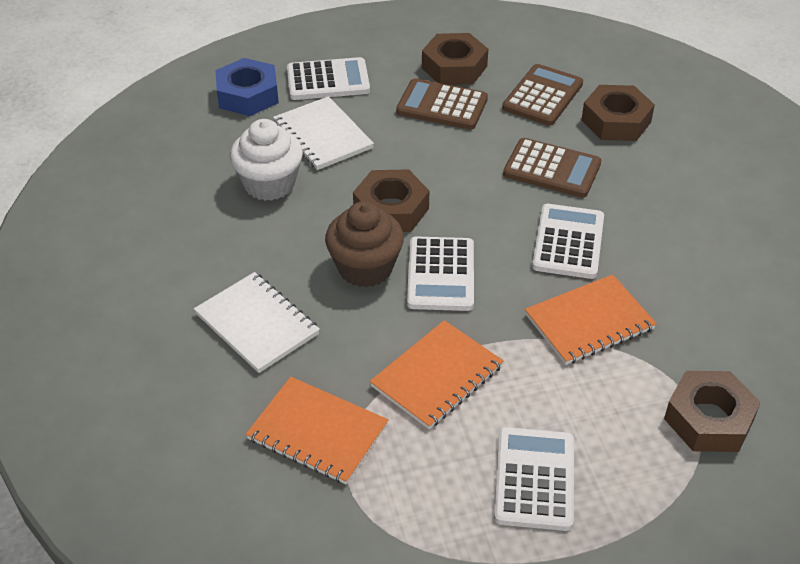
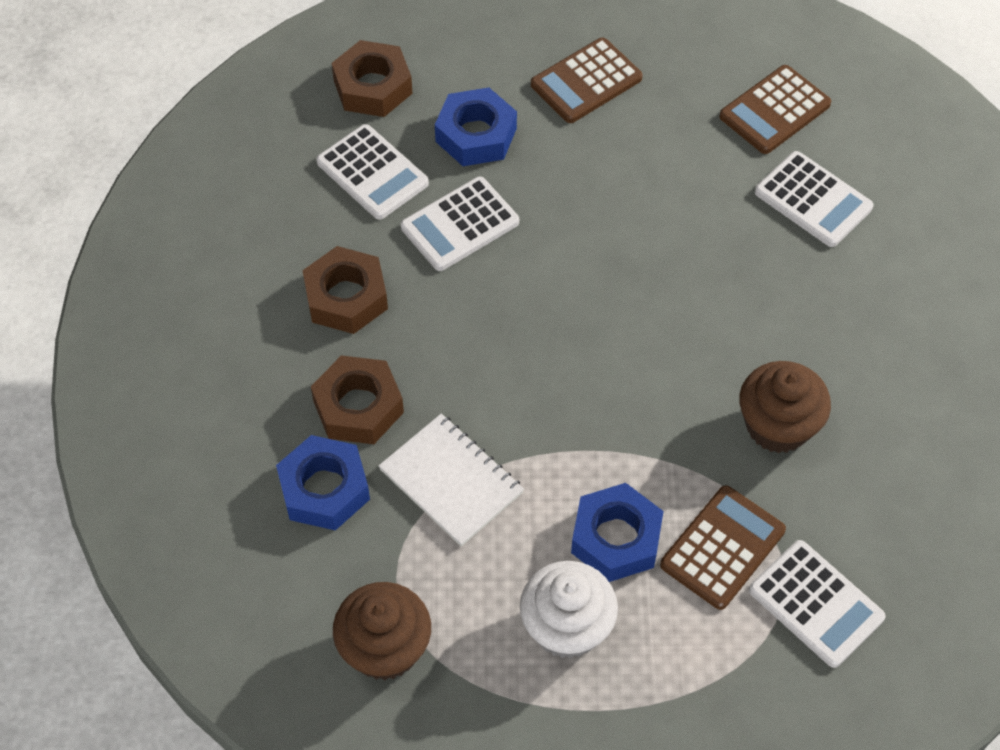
blue nut: [215,58,279,116] = 1 -> [276,435,370,531] [435,87,517,166] [571,483,664,582] = 3
brown cupcake: [325,201,404,288] = 1 -> [333,582,431,680] [739,361,831,453] = 2
brown nut: [353,169,429,232] [422,33,488,85] [581,85,655,141] [664,371,761,452] = 4 -> [303,246,388,334] [311,355,404,444] [332,40,413,117] = 3
orange notebook: [246,377,388,485] [370,320,503,429] [525,274,657,365] = 3 -> none = 0
white notebook: [194,272,320,373] [273,96,374,170] = 2 -> [379,413,524,546] = 1

